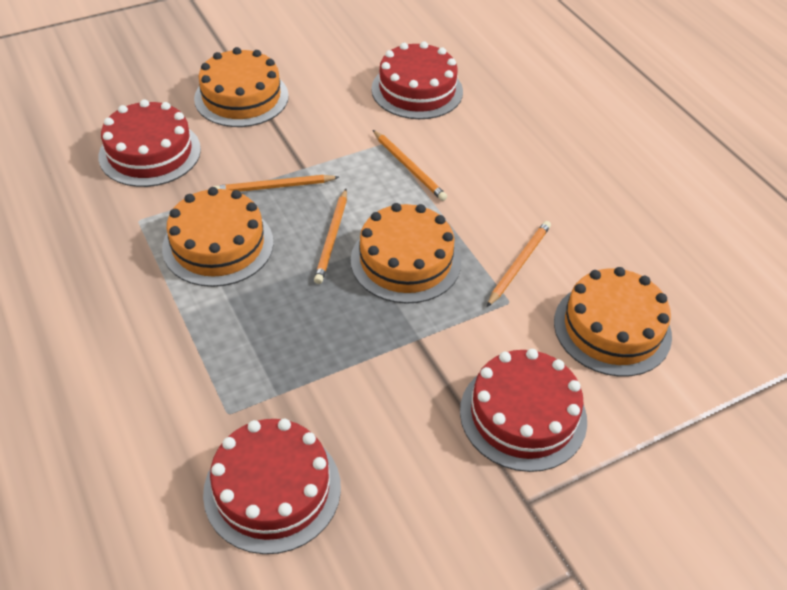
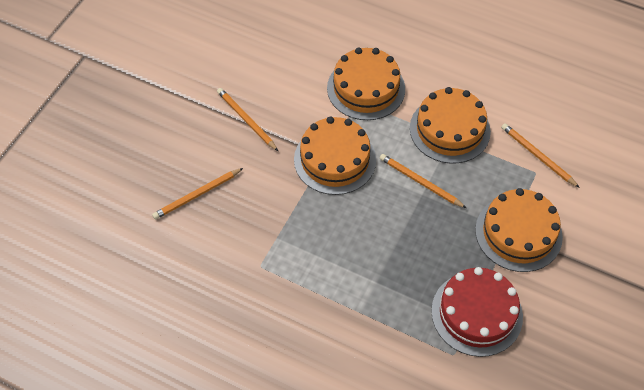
red cake: [98,99,201,187] [203,419,341,554] [371,41,463,119] [460,349,587,472] = 4 -> [431,267,523,357] = 1

